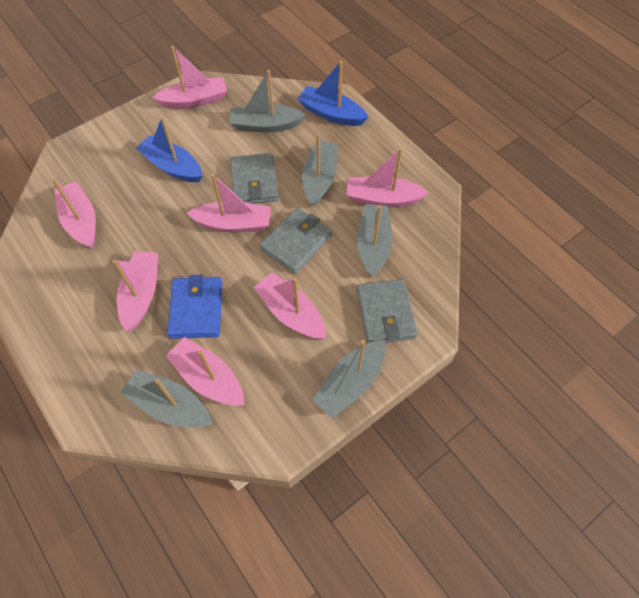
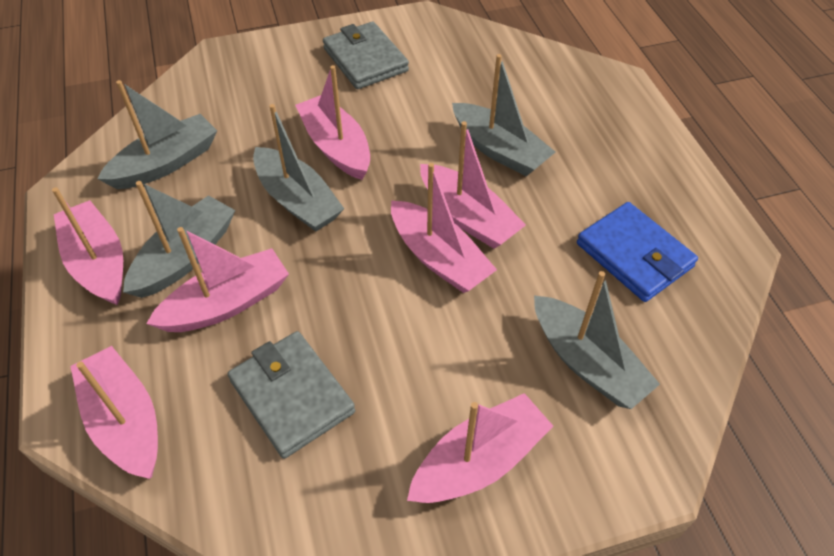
blue boat: [136,117,202,182] [298,61,369,126] = 2 -> none = 0
grey wallet: [230,153,279,204] [260,208,332,274] [356,279,418,344] = 3 -> [228,331,355,459] [323,22,409,89] = 2

